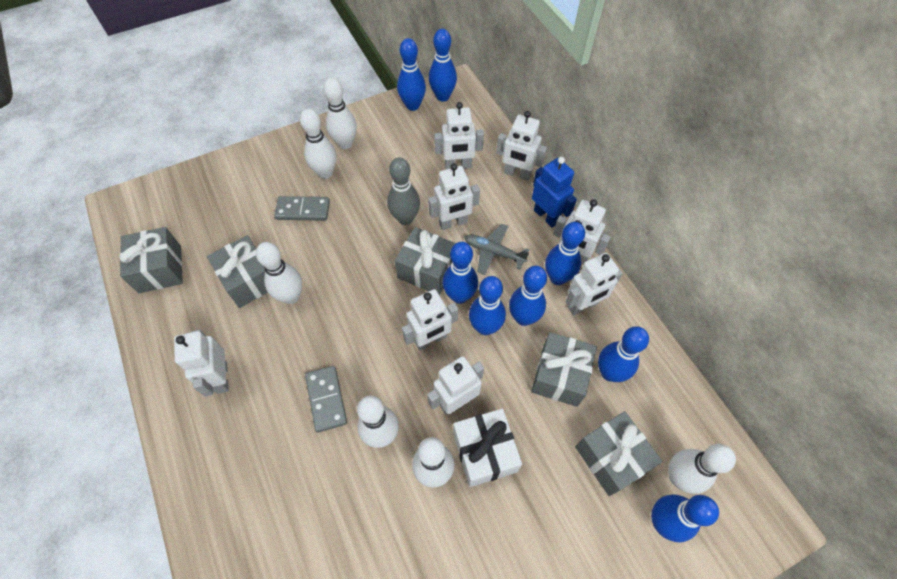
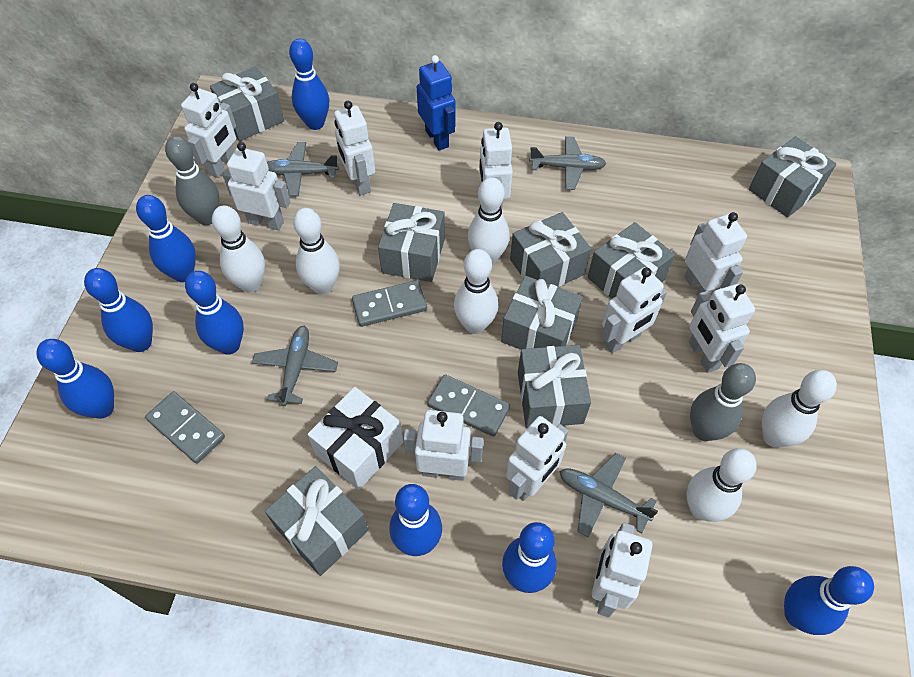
grey bowling pin: [387,157,420,225] = 1 -> [165,136,220,225] [690,363,756,441] = 2
grey domino: [274,196,330,221] [305,366,347,433] = 2 -> [145,392,225,463] [352,280,427,327] [427,375,510,437] = 3
grey gift: [120,227,183,293] [207,235,268,308] [395,227,456,295] [531,332,597,407] [575,411,663,496] = 5 -> [210,66,284,141] [265,466,368,576] [378,203,445,282] [501,276,583,350] [510,212,591,287] [518,345,591,428] [588,222,675,299] [749,136,836,218] = 8
grey plane: [464,224,529,275] = 1 -> [252,326,338,406] [267,142,339,196] [529,136,607,190] [560,453,658,537] = 4
white robot: [174,330,229,397] [402,289,458,350] [427,356,484,415] [428,163,480,230] [434,102,484,169] [496,111,547,181] [553,199,611,265] [566,253,623,315] = 8 -> [181,83,236,178] [223,142,290,230] [334,101,375,195] [403,410,484,481] [479,122,513,209] [506,416,568,501] [592,523,653,618] [602,267,667,353] [684,212,747,296] [689,284,755,373] = 10

